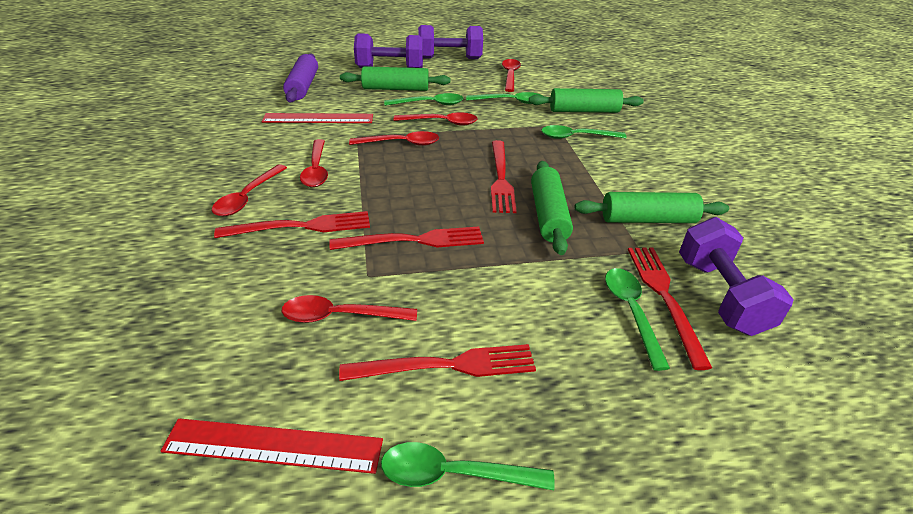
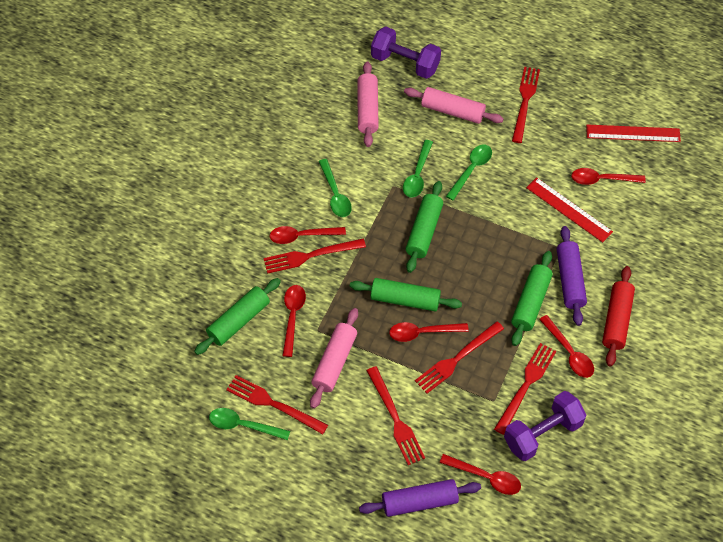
green spoon: [381,442,555,490] [384,93,463,106] [466,92,542,104] [541,125,627,139] [605,268,670,371] = 5 -> [209,408,290,440] [318,159,352,217] [403,140,433,198] [446,145,492,201] = 4
pink rolling pin: none = 0 -> [310,308,358,409] [357,61,379,147] [404,87,504,124] = 3
purple dumbbell: [354,33,423,68] [418,25,483,59] [679,217,794,336] = 3 -> [371,26,441,79] [504,391,586,461] = 2
purple rolling pin: [283,53,318,102] = 1 -> [359,479,481,517] [557,226,587,326] = 2
red fork: [214,211,370,238] [329,227,484,250] [339,344,536,381] [491,140,517,213] [628,247,712,370] = 5 -> [226,375,328,434] [264,239,366,274] [366,366,425,465] [415,321,504,393] [494,343,556,435] [512,67,540,143] = 6
red rolling pin: none = 0 -> [602,266,635,367] = 1

